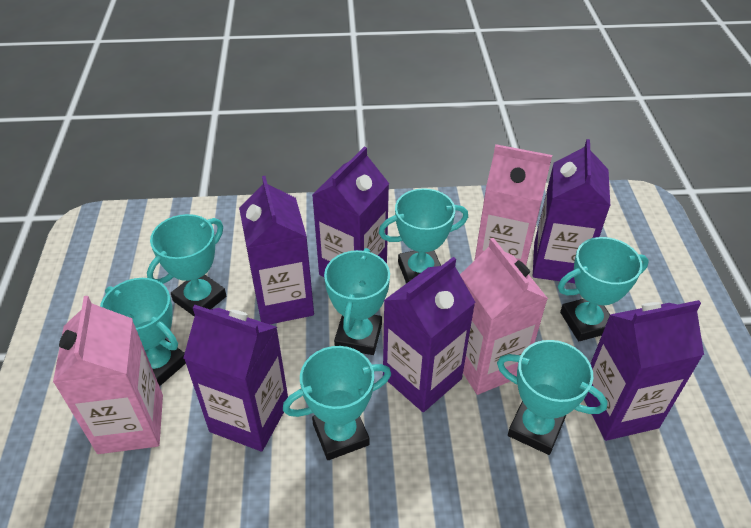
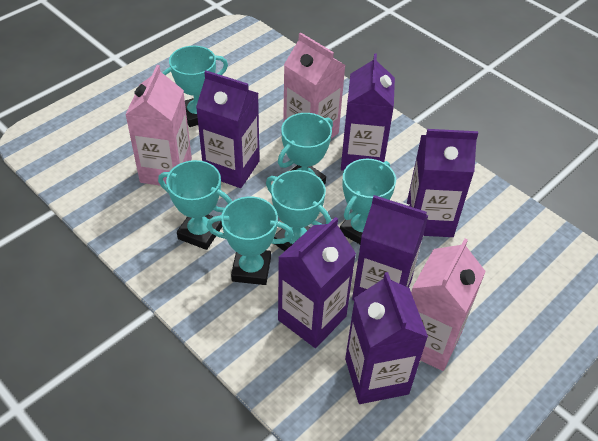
turquoise trophy: [100,278,186,387] [147,214,226,317] [283,346,391,460] [324,248,390,355] [379,188,468,283] [497,340,608,455] [558,237,649,341] = 7 -> [158,160,232,250] [162,46,228,127] [207,196,294,285] [266,170,331,251] [278,113,333,184] [340,159,396,244] = 6

